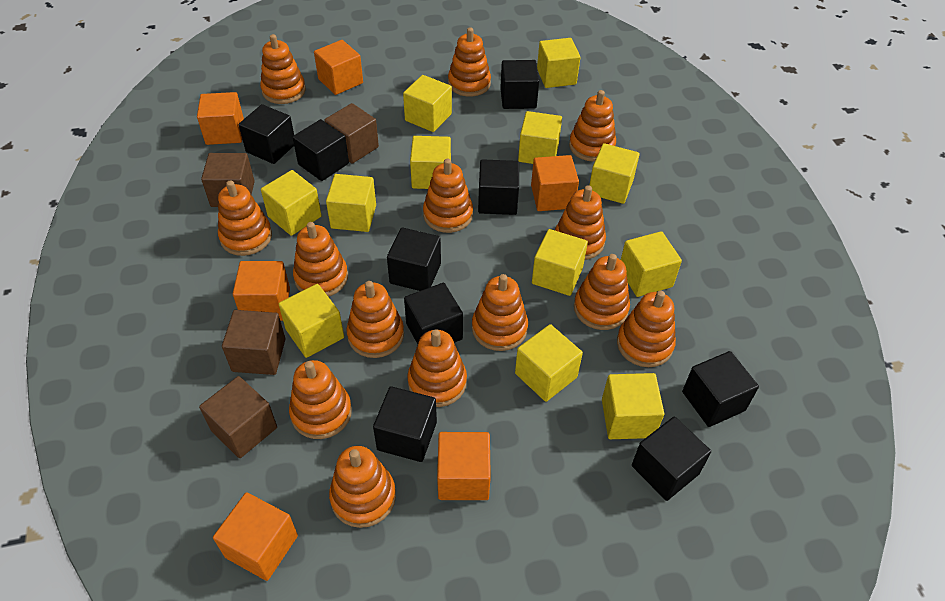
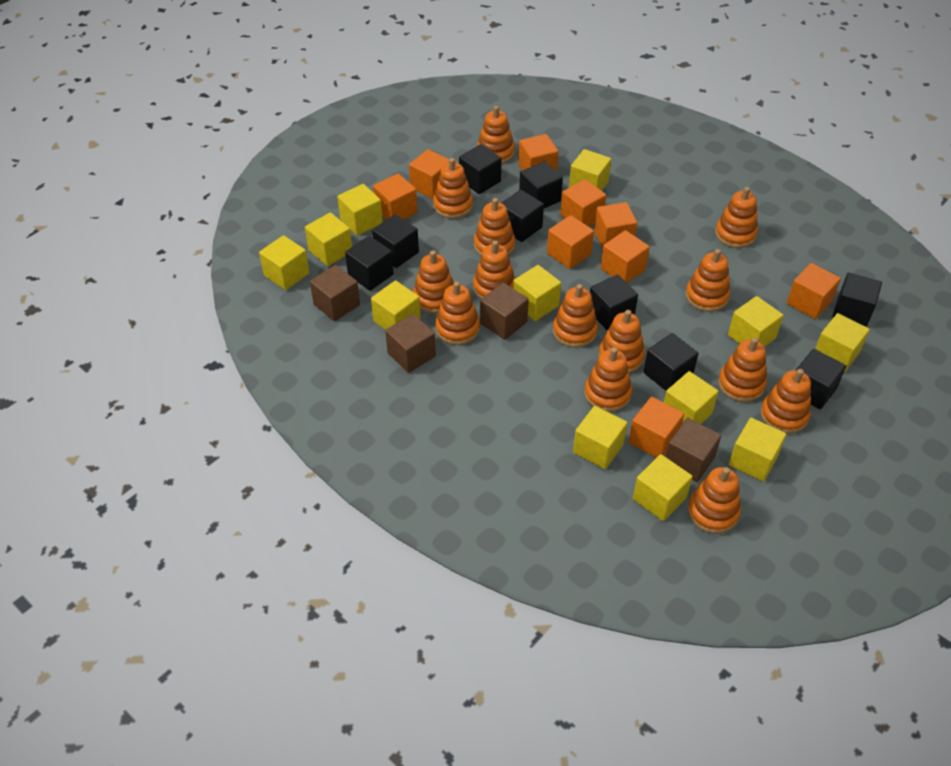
orange cube: [197,92,244,145] [213,492,298,581] [233,261,290,321] [314,40,363,95] [437,432,491,500] [531,155,579,211] = 6 -> [373,173,417,220] [409,149,450,199] [518,134,558,172] [547,215,594,269] [560,179,606,227] [594,202,637,249] [601,230,650,283] [628,397,684,458] [787,263,841,319] = 9

